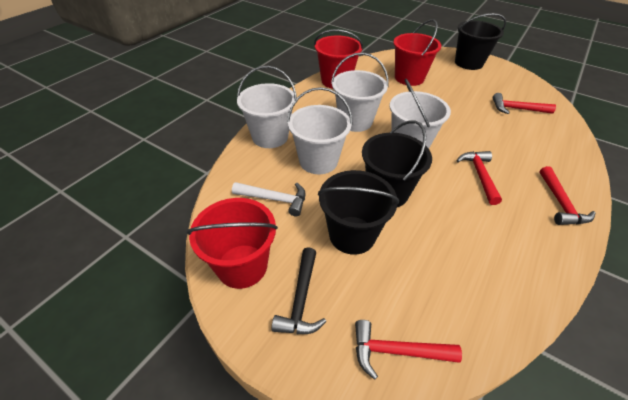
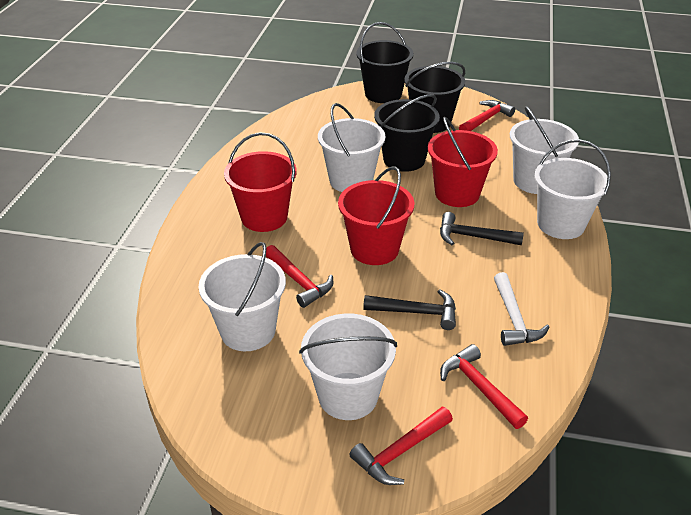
black hammer: [271,247,326,334] = 1 -> [363,290,456,330] [440,212,524,245] = 2
white bucket: [237,66,297,148] [287,87,353,174] [331,52,389,132] [389,79,451,148] = 4 -> [199,242,286,351] [299,314,397,420] [318,103,385,192] [510,106,579,194] [534,139,611,239] = 5

